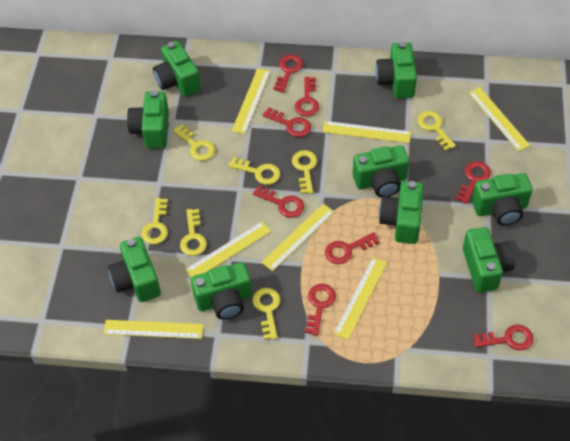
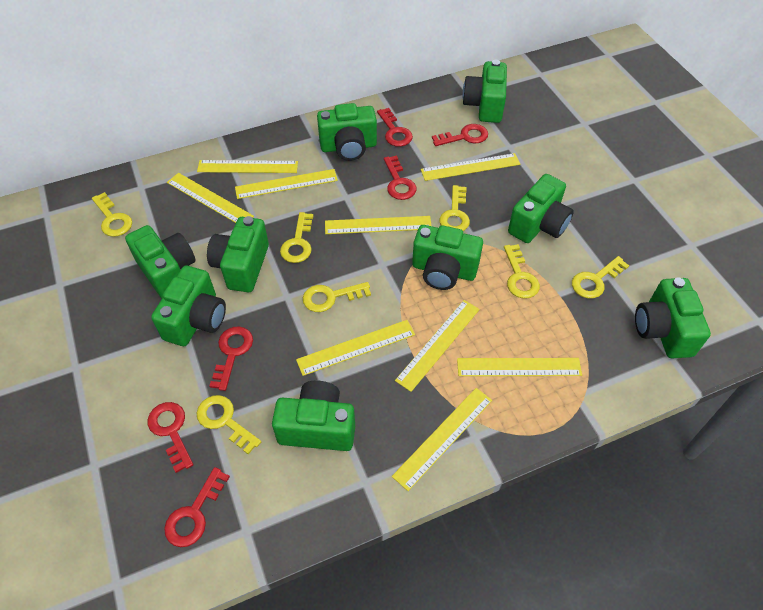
red key: [253,185,304,218] [263,107,311,137] [273,55,303,93] [295,77,319,117] [305,284,336,336] [325,232,379,264] [456,161,491,204] [473,325,534,351] = 8 -> [147,402,193,473] [164,467,230,547] [209,326,253,391] [377,108,413,147] [384,156,417,200] [432,124,488,146] = 6
yellow ruler: [103,320,203,339] [186,221,271,277] [232,68,270,134] [261,204,335,271] [323,121,411,143] [333,257,387,340] [468,87,530,152] = 7 -> [167,173,254,223] [197,160,298,173] [235,169,338,199] [296,320,415,376] [325,216,432,234] [392,388,492,491] [395,300,480,392] [421,153,520,181] [457,358,582,376] = 9

